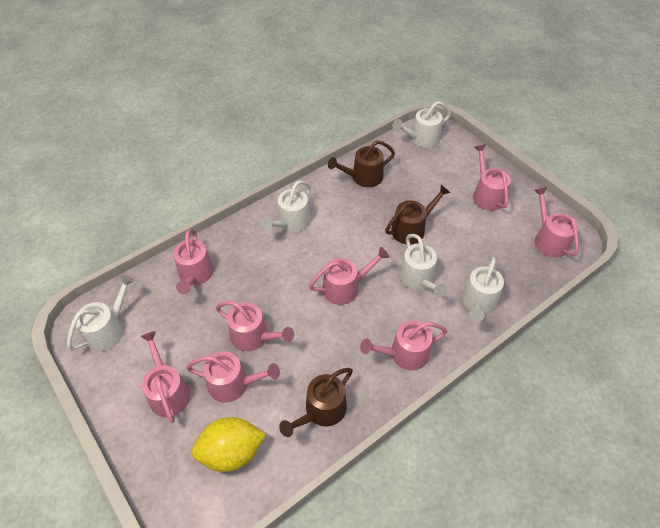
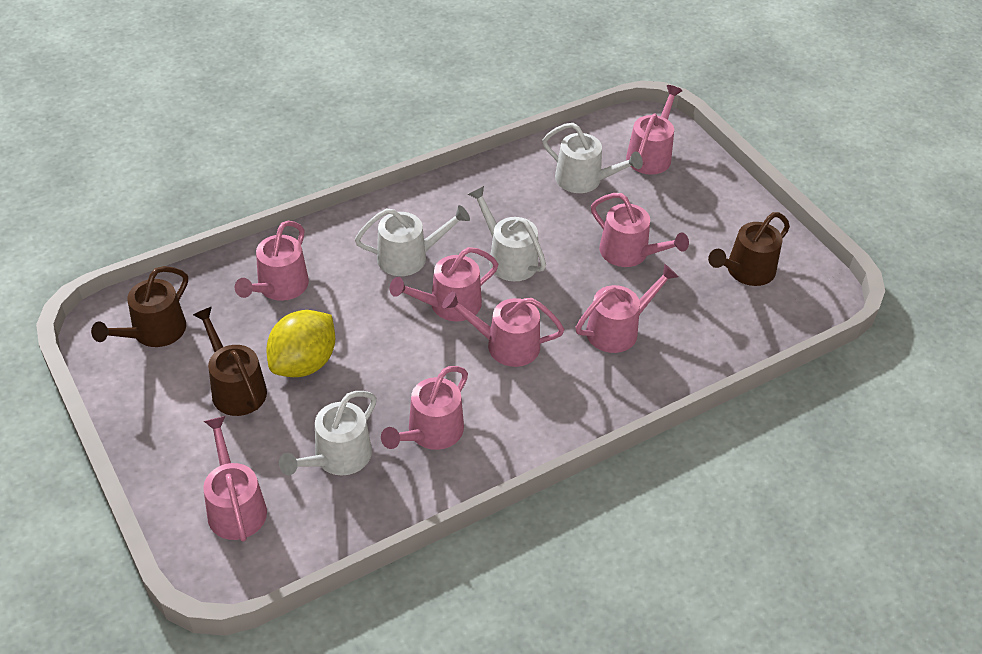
white watering can: [67,275,135,351] [261,180,311,232] [392,101,451,147] [399,234,448,297] [461,257,504,322] = 5 -> [279,391,377,475] [355,205,470,276] [468,186,546,281] [543,123,643,193] = 4

